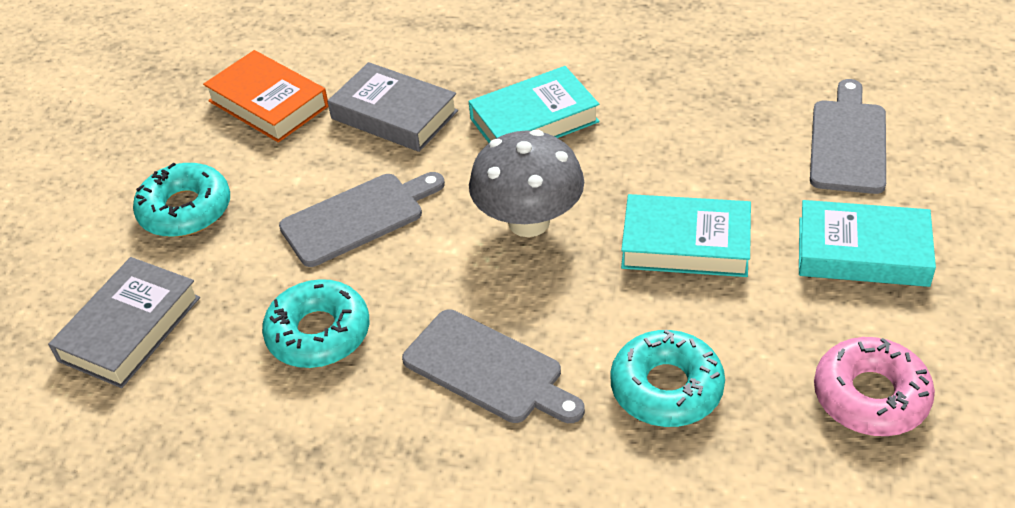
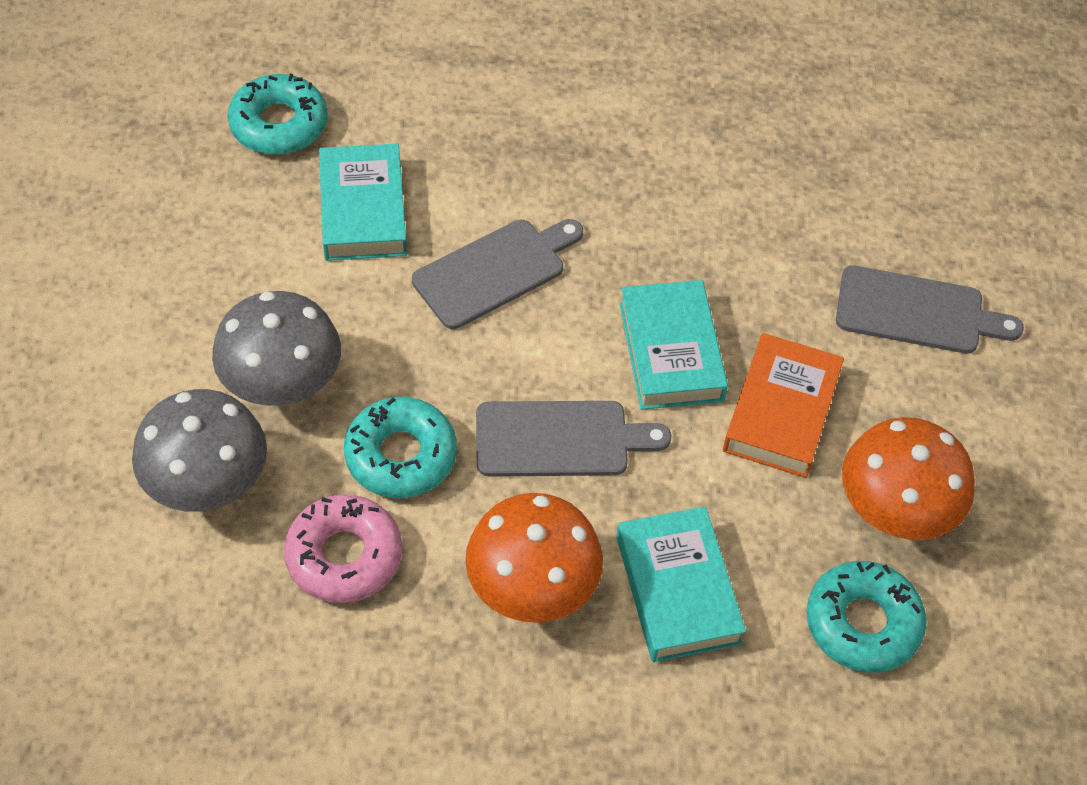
grey book: [48,257,200,388] [328,62,458,152] = 2 -> none = 0
grey mushroom: [469,130,584,237] = 1 -> [132,389,267,512] [212,291,341,406] = 2
orange mushroom: none = 0 -> [465,493,603,623] [842,417,975,540] = 2

